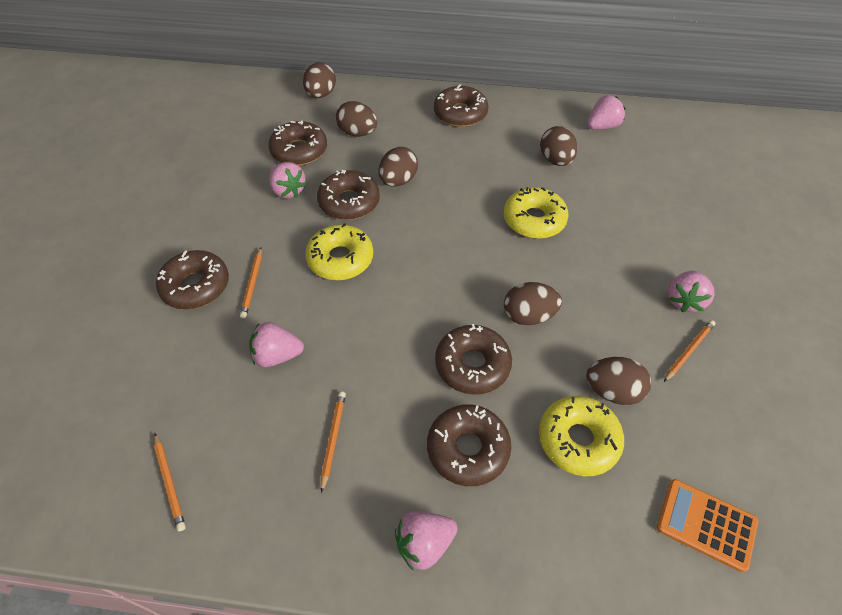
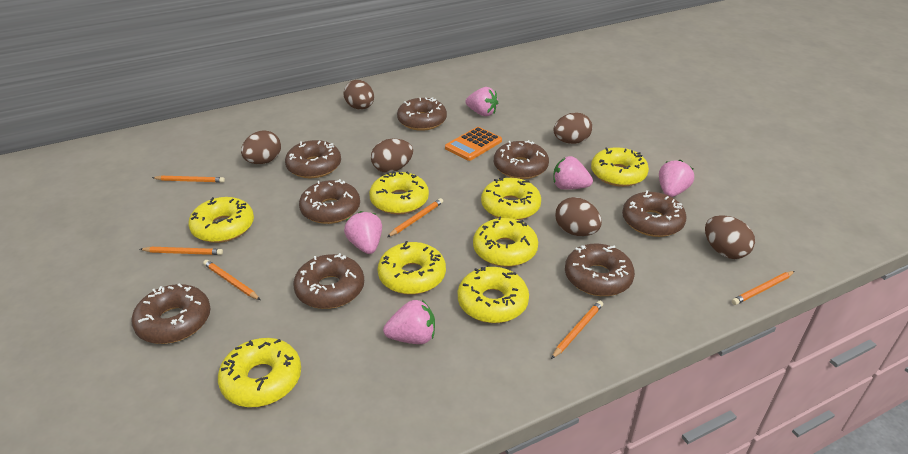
brown donut: [156,250,229,309] [268,121,327,166] [317,170,380,220] [427,404,511,486] [434,84,488,127] [435,324,512,395] = 6 -> [132,284,211,344] [285,140,341,178] [293,253,364,309] [299,179,360,224] [397,97,447,131] [494,140,549,179] [565,244,635,296] [622,190,686,237] = 8
orange pencil: [154,433,186,531] [240,247,262,318] [321,391,346,493] [664,320,715,382] = 4 -> [140,247,223,255] [152,176,225,183] [203,260,260,300] [387,198,443,237] [551,301,603,359] [732,271,795,305] = 6
yellow donut: [305,223,373,280] [504,187,569,239] [539,396,624,476] = 3 -> [188,197,254,243] [218,338,301,407] [369,171,429,215] [377,241,446,295] [458,267,529,323] [473,216,538,267] [481,177,541,220] [591,147,649,187] = 8

